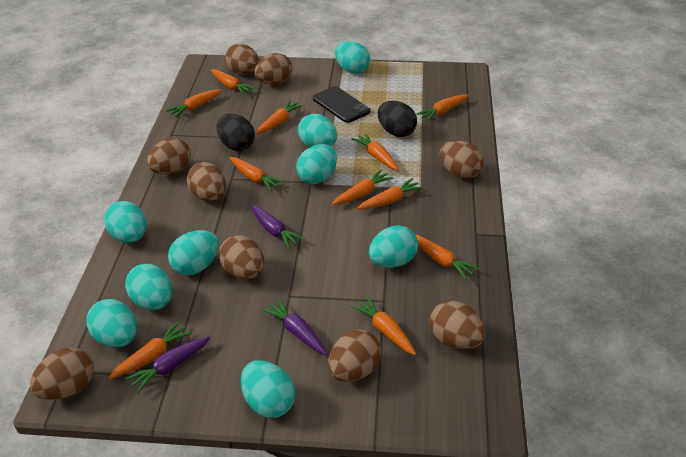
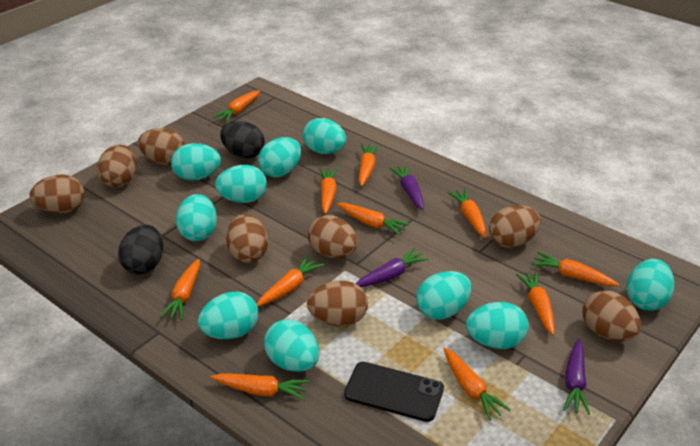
brown egg: [30,347,94,400] [147,138,191,175] [187,162,226,201] [219,235,264,279] [225,44,259,75] [254,53,292,85] [328,329,381,382] [430,301,485,349] [440,140,484,179] = 9 -> [30,174,85,214] [97,145,137,187] [138,128,185,165] [226,214,268,263] [307,281,368,326] [308,215,358,258] [489,205,541,248] [582,290,641,341] = 8
turquoise egg: [86,299,137,347] [104,201,146,243] [125,264,172,310] [168,230,219,275] [241,360,295,418] [296,144,337,184] [298,114,337,147] [335,41,370,74] [369,225,418,268] = 9 -> [171,143,221,181] [176,194,217,241] [198,291,258,339] [215,165,267,203] [258,137,301,177] [264,319,319,372] [303,118,346,154] [416,271,472,319] [466,302,529,349] [627,259,674,310] = 10

